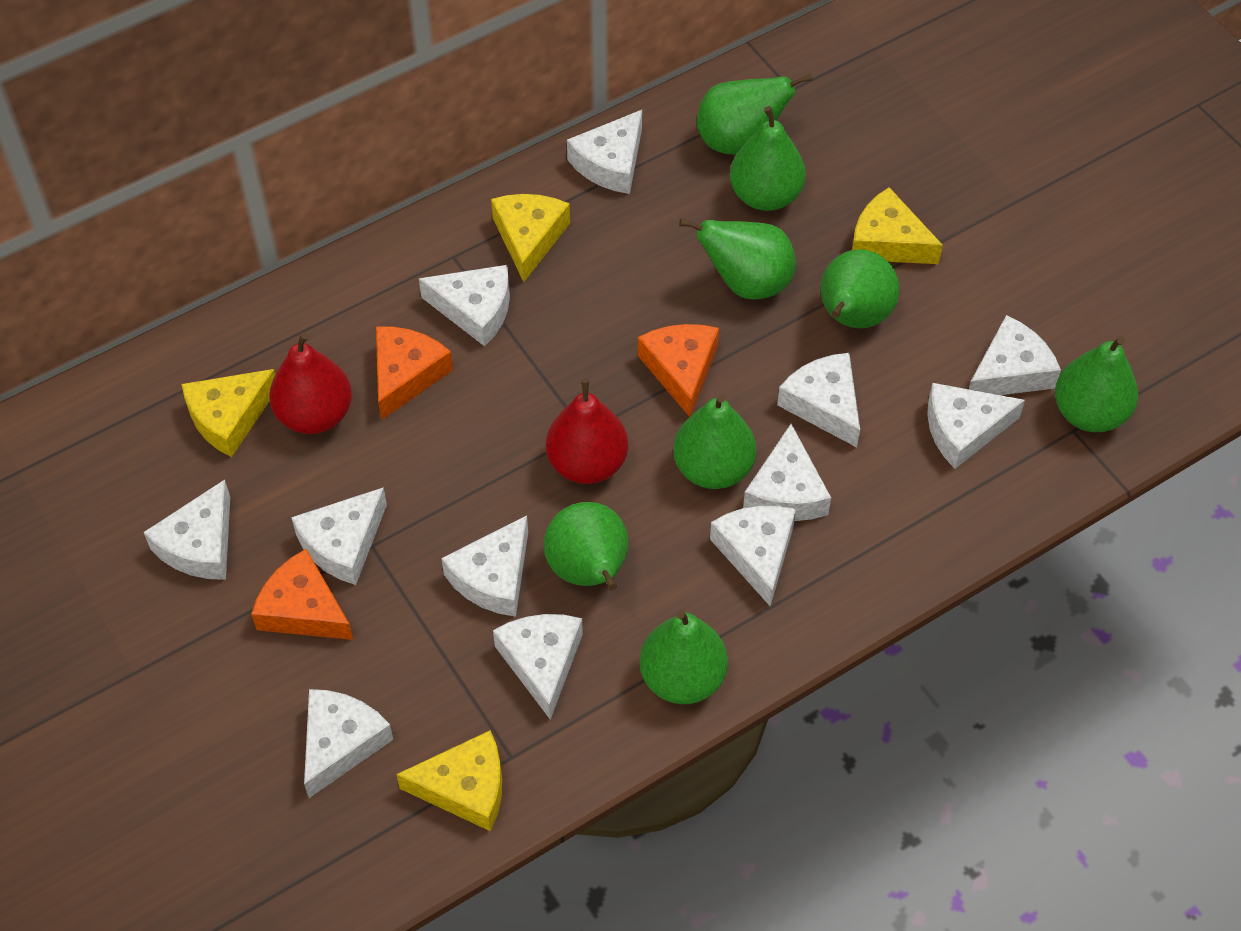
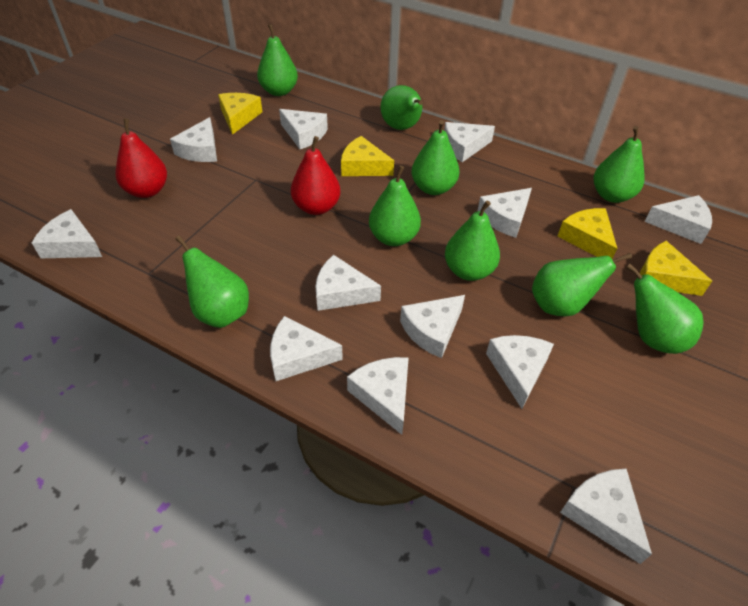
green pear: [543,502,629,591] [639,610,728,704] [673,394,756,489] [679,218,796,300] [697,74,813,155] [730,106,806,211] [821,249,899,328] [1055,337,1138,432] = 8 -> [175,235,249,328] [257,24,298,96] [369,166,421,246] [380,85,423,130] [411,120,459,195] [445,200,500,281] [532,253,632,316] [594,126,645,203] [626,263,704,354] = 9
orange cheese: [251,549,353,640] [376,326,453,420] [638,324,719,417] = 3 -> none = 0

